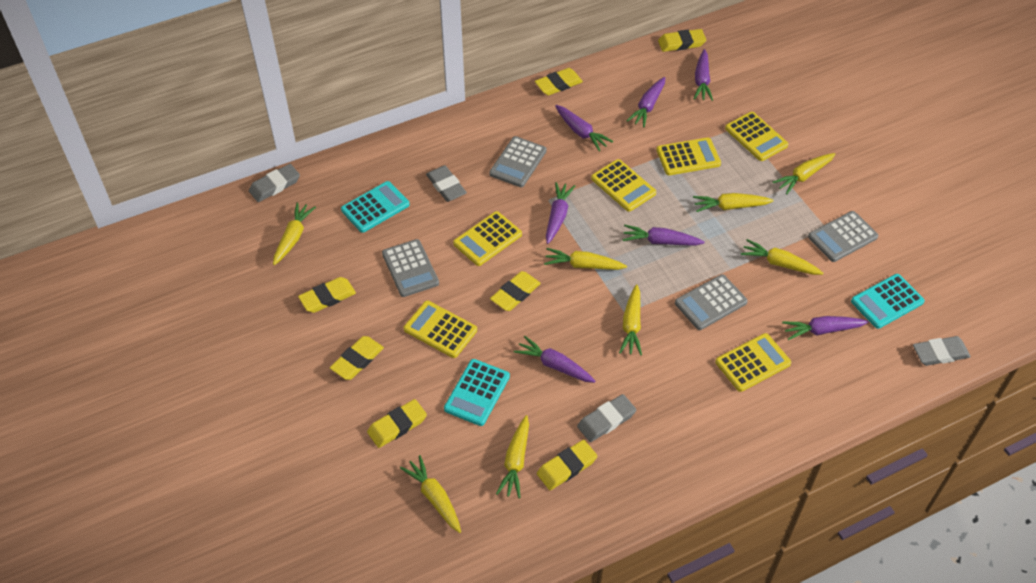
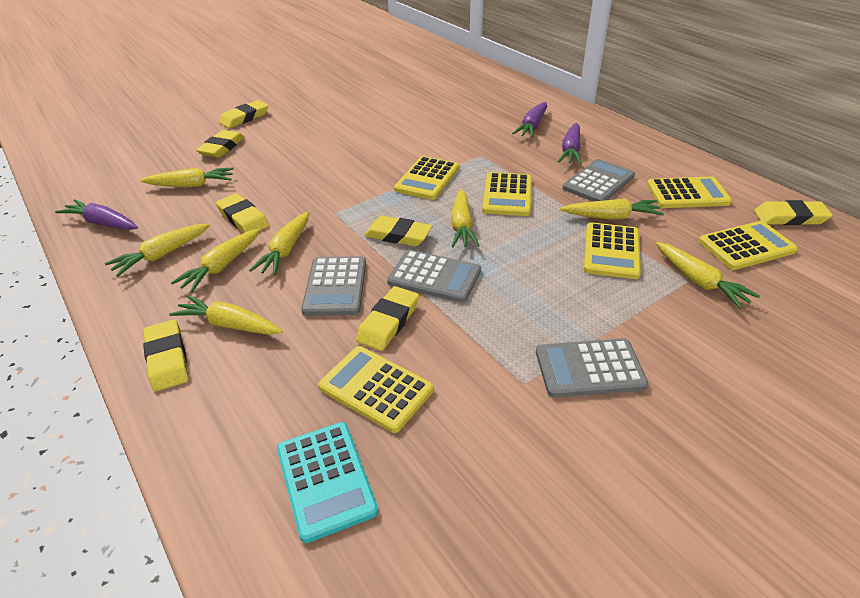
grey eraser: [249,164,300,202] [426,165,467,202] [577,394,636,442] [913,336,971,366] = 4 -> none = 0
purple carrot: [514,336,596,383] [546,182,575,244] [555,105,613,151] [623,224,705,246] [627,77,665,127] [694,49,713,101] [782,316,869,340] = 7 -> [55,199,138,230] [512,102,547,138] [558,123,582,164] = 3
turquoise calculator: [341,181,410,233] [444,359,510,426] [851,274,925,329] = 3 -> [277,422,378,543] = 1

